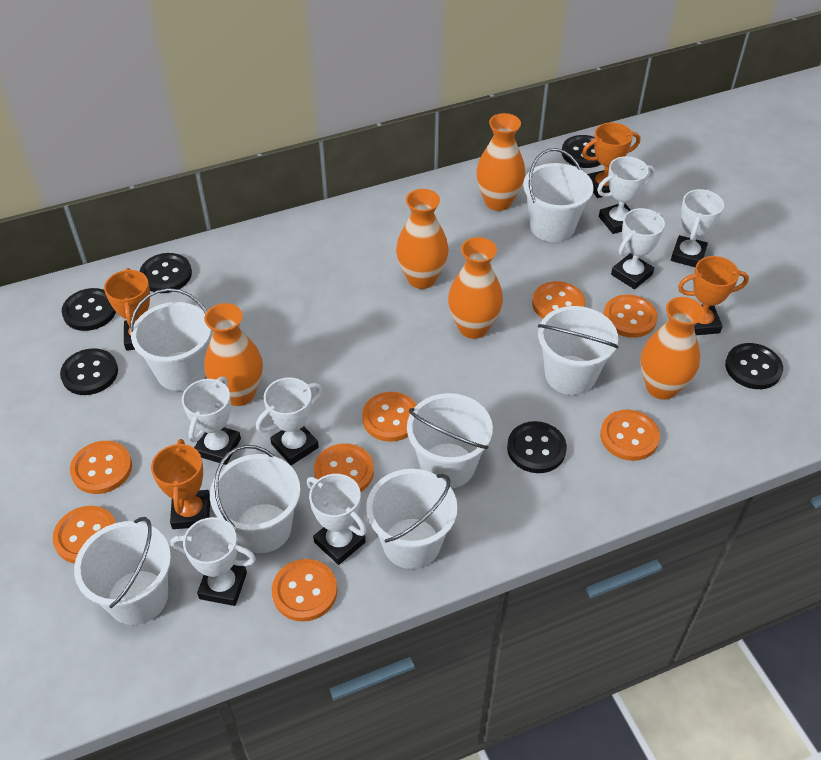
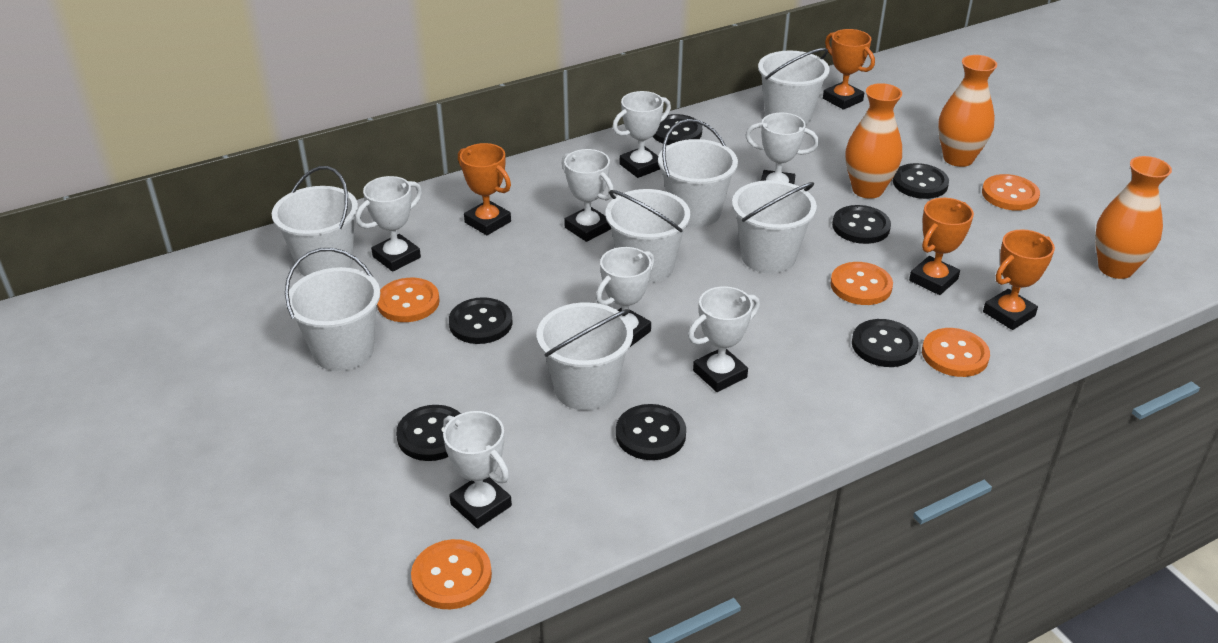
black button: [60,348,118,395] [62,288,116,331] [140,253,192,293] [507,421,567,473] [562,135,601,168] [725,343,783,389] = 6 -> [396,405,461,461] [449,297,512,344] [616,404,686,460] [652,114,702,145] [832,205,891,244] [852,319,919,367] [893,163,949,199] = 7
orange button: [53,506,116,564] [70,441,132,494] [272,559,337,622] [314,443,374,492] [362,392,417,442] [532,281,585,319] [600,410,660,461] [603,294,658,338] = 8 -> [377,278,440,322] [411,539,492,609] [830,262,893,305] [922,328,990,377] [982,174,1040,211] = 5
orange vase: [204,303,263,406] [396,189,449,289] [448,237,503,339] [476,113,525,211] [641,297,704,400] = 5 -> [846,83,902,199] [938,55,997,167] [1095,156,1172,279] = 3

